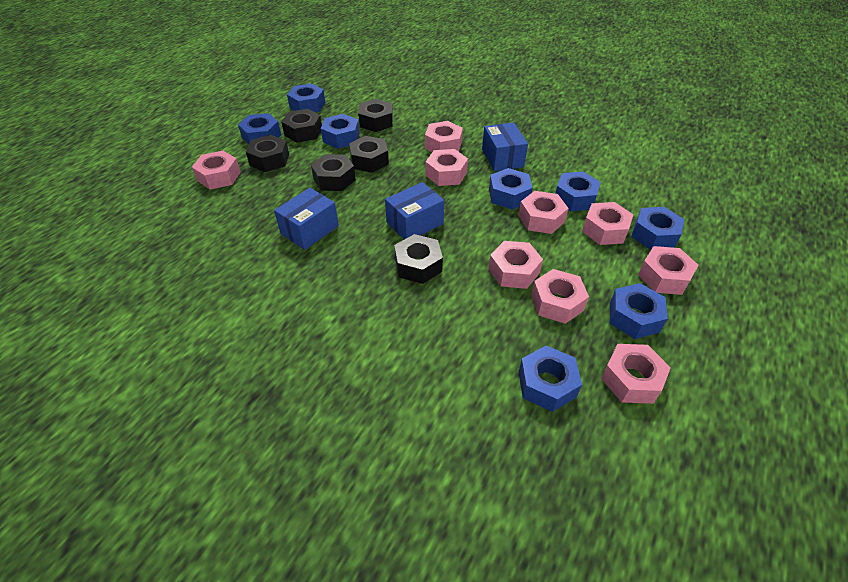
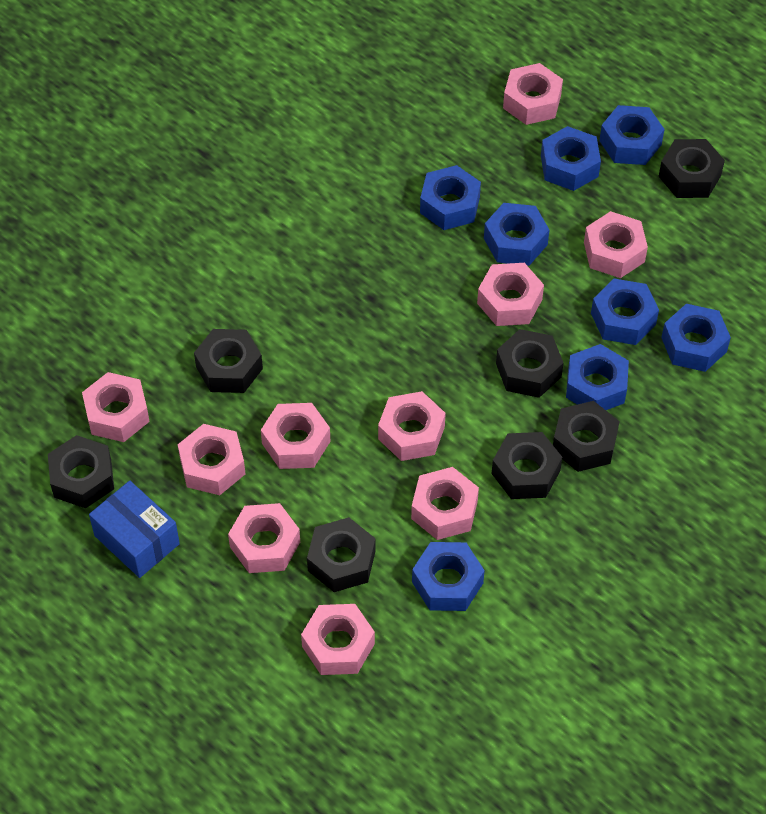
black nut: [246,135,289,172] [281,109,322,143] [311,154,356,191] [349,136,389,173] [358,99,393,132] [394,234,443,284] = 6 -> [48,435,114,508] [194,329,263,393] [307,517,376,592] [492,432,562,499] [496,329,564,398] [553,401,620,472] [658,139,725,198] = 7
blue box: [274,188,339,250] [385,182,444,239] [482,122,528,171] = 3 -> [89,480,180,578] = 1
pink nut: [192,151,241,190] [425,121,463,152] [426,149,468,186] [489,241,543,289] [518,191,569,234] [531,269,589,324] [582,202,633,245] [601,344,671,404] [638,246,698,295] = 9 -> [82,372,150,442] [178,424,245,495] [228,503,300,573] [261,403,331,469] [301,604,375,675] [378,391,446,461] [411,467,479,540] [477,263,544,326] [503,63,563,125] [584,211,648,278] = 10

